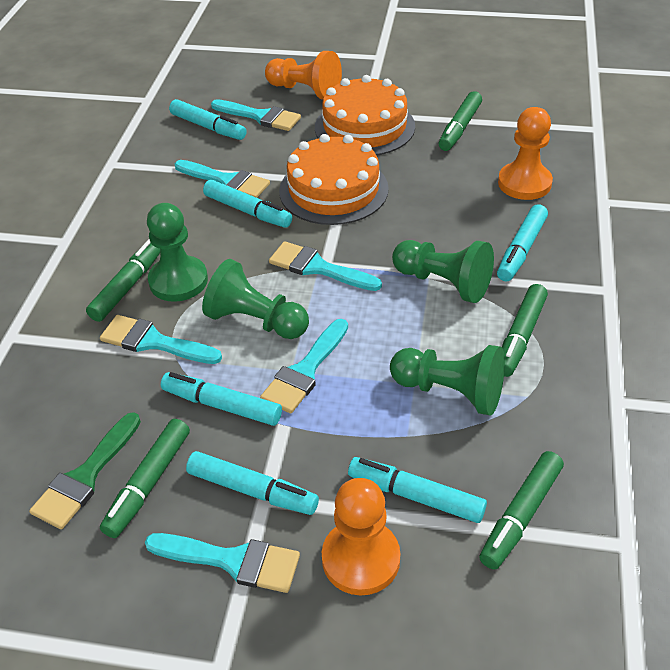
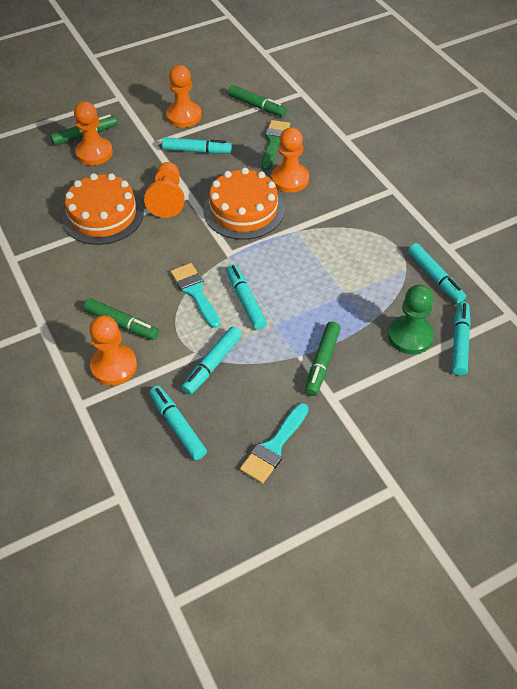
green marker: [86,239,160,322] [100,419,190,538] [438,91,482,151] [479,451,564,570] [502,284,548,377] = 5 -> [50,114,118,146] [84,298,159,340] [228,85,287,117] [305,321,341,396] = 4
green pawn: [147,203,208,302] [202,259,309,339] [390,345,505,416] [392,240,494,303] = 4 -> [388,285,434,354] = 1
orange pawn: [265,51,342,100] [322,478,400,596] [498,107,553,200] = 3 -> [74,102,113,165] [89,315,137,385] [144,162,185,218] [166,65,202,127] [271,128,309,193] = 5
turquoise brush: [100,315,222,364] [145,533,300,593] [175,160,270,198] [211,99,301,131] [260,319,348,413] [269,241,382,291] = 6 -> [171,263,220,328] [240,403,309,484] = 2

